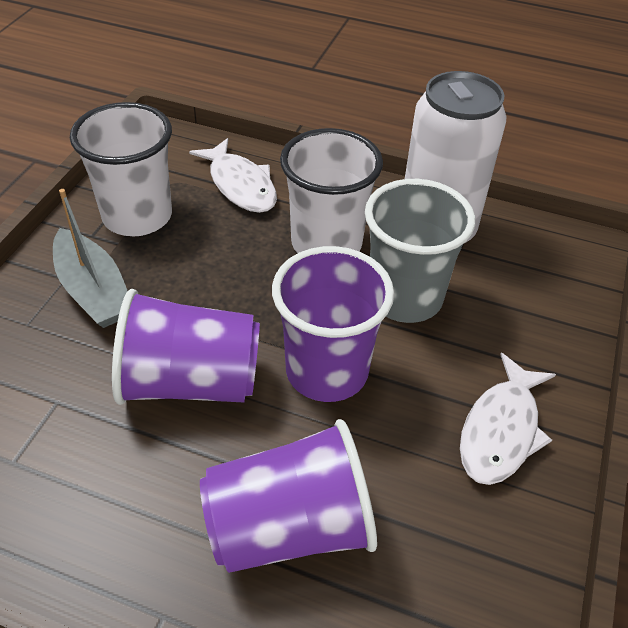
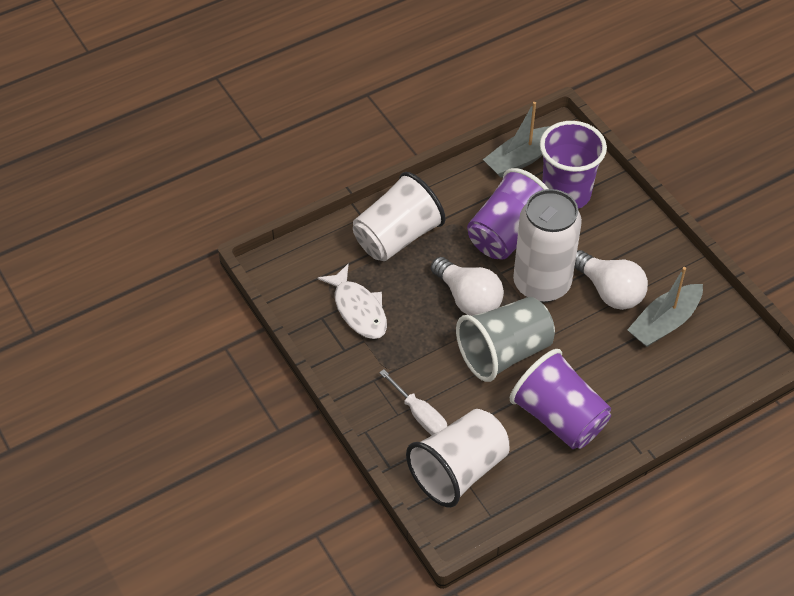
grey boat: [53,189,127,328] = 1 -> [483,102,550,177] [627,267,703,347] = 2
white fish: [189,138,277,213] [460,353,556,485] = 2 -> [317,264,387,339] = 1
white light bulb: none = 0 -> [431,257,504,316] [574,250,648,310] = 2
white screwdriver: none = 0 -> [379,369,447,435] = 1

